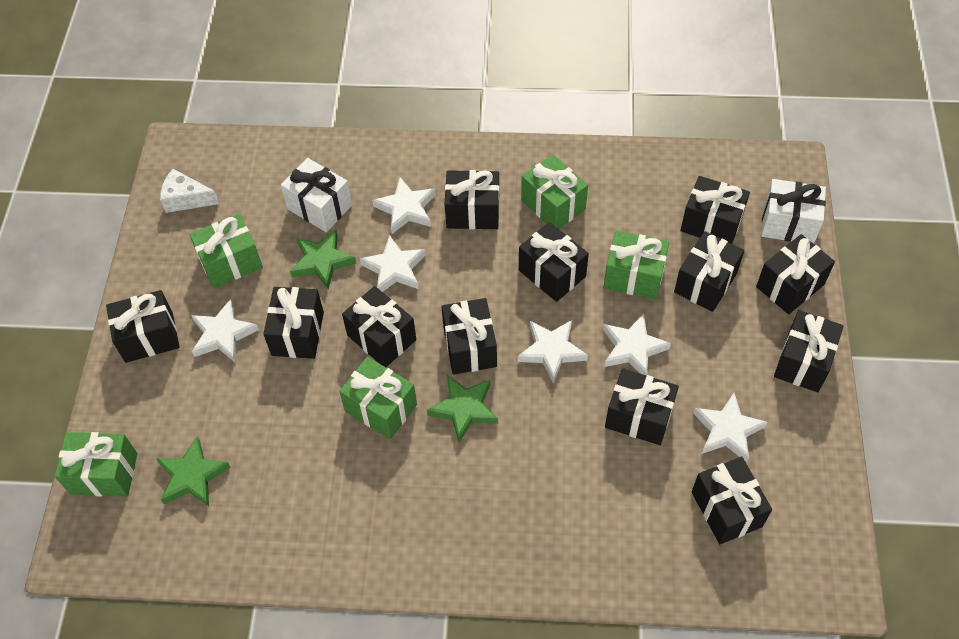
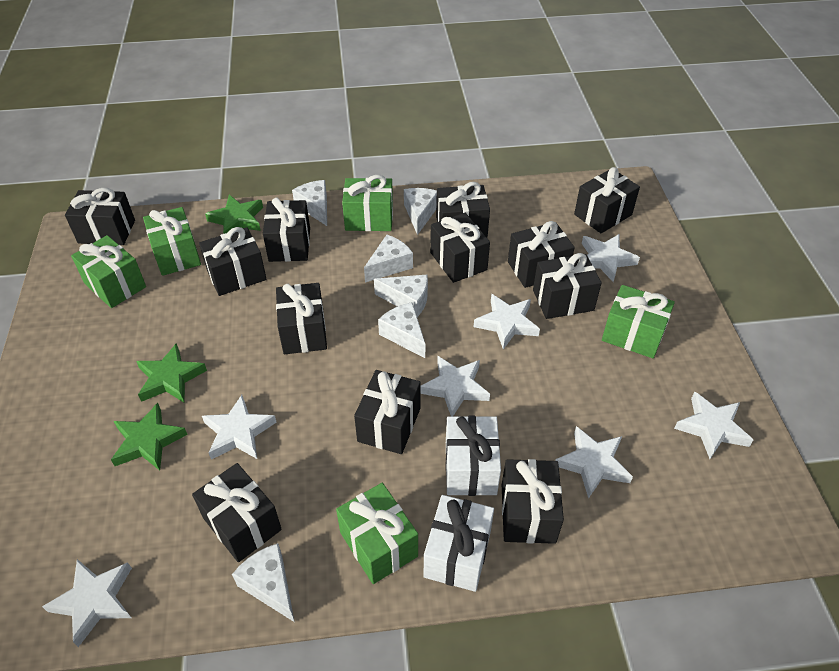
white cheese: [160,169,219,213] = 1 -> [232,543,295,622] [292,180,327,226] [364,235,413,282] [374,275,428,317] [378,302,425,358] [404,188,437,235] = 6
white star: [191,299,259,362] [360,234,426,292] [372,177,436,234] [518,320,588,383] [603,314,671,376] [693,393,768,463] = 6 -> [42,559,132,647] [202,395,276,459] [421,356,490,416] [474,294,540,349] [555,426,633,499] [582,234,640,282] [674,392,753,459] = 7

